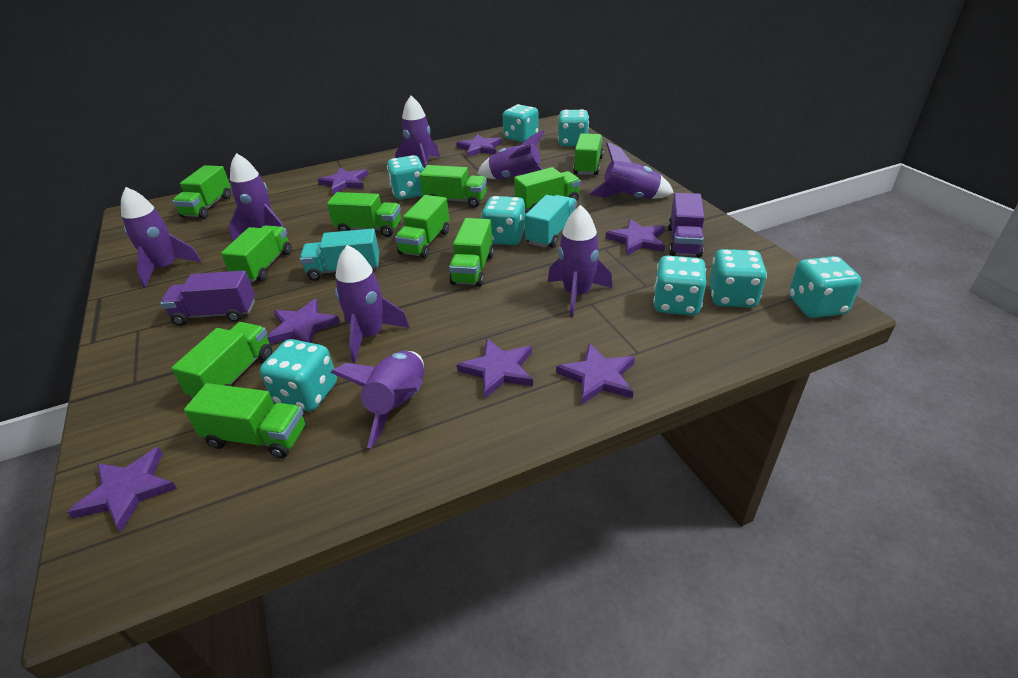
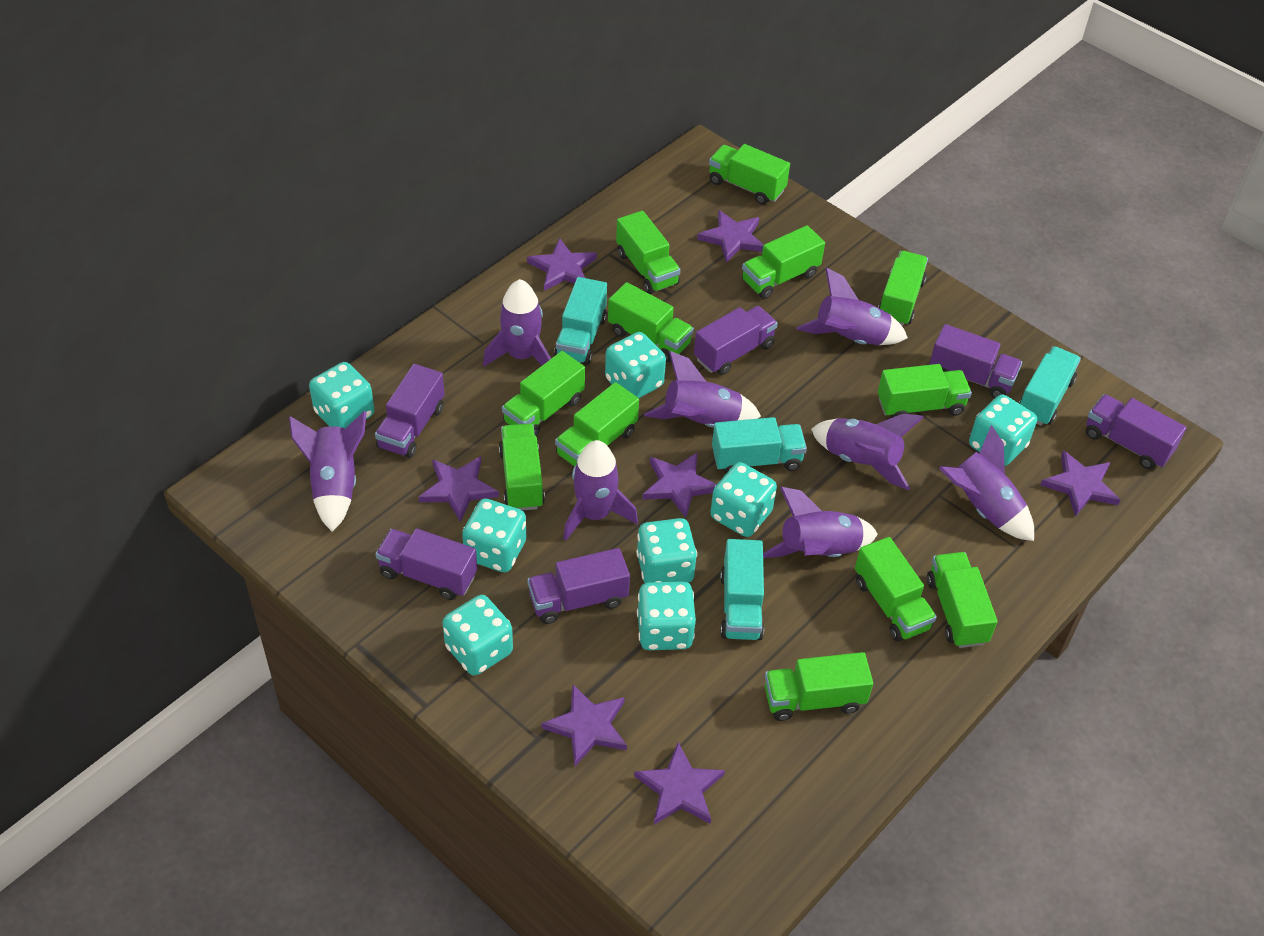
green truck: [171,322,272,399] [173,165,231,219] [184,383,306,458] [221,225,292,283] [327,192,401,237] [395,195,449,258] [420,165,487,208] [449,218,494,286] [514,167,581,211] [573,133,603,175] = 10 -> [499,424,545,511] [502,351,585,436] [555,382,639,467] [608,282,694,362] [616,211,680,294] [709,144,790,205] [742,225,825,299] [765,652,873,721] [855,537,937,641] [878,251,928,326] [878,364,972,418] [927,552,998,648] = 12
purple truck: [160,270,255,326] [668,193,705,257] = 2 -> [375,364,445,458] [375,528,477,600] [528,548,630,624] [694,306,778,375] [929,324,1022,398] [1086,394,1187,469] = 6
turquoise truck: [300,229,379,281] [525,195,577,248] = 2 -> [554,277,607,365] [712,417,807,474] [720,539,764,640] [1019,346,1081,426] = 4

